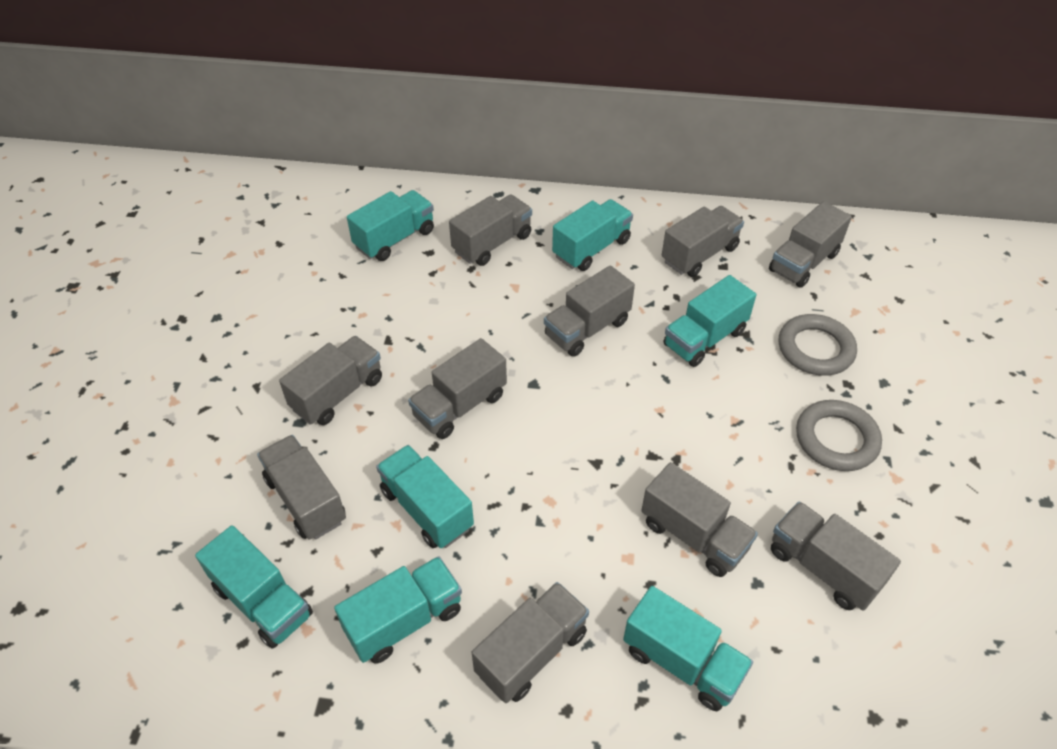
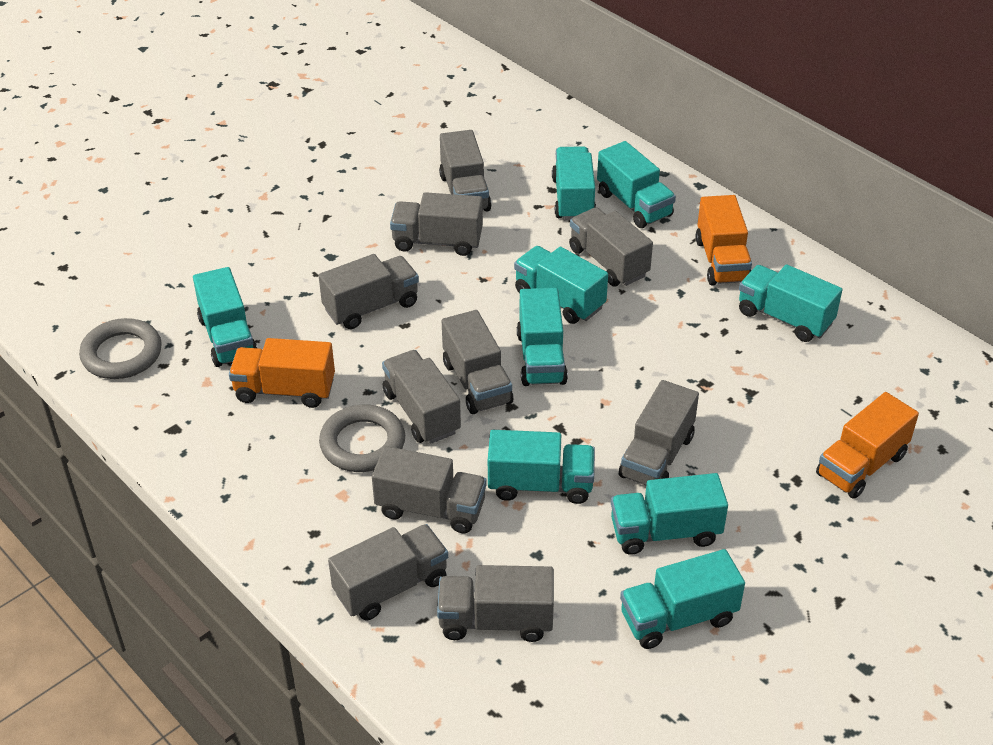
orange truck: none = 0 -> [229,338,335,408] [695,195,752,286] [816,392,919,499] = 3
turquoise truck: [195,525,313,649] [334,556,462,664] [347,190,434,261] [376,445,474,548] [552,199,633,271] [623,586,753,711] [664,275,756,367] = 7 -> [193,267,257,367] [488,430,595,504] [514,246,608,324] [517,288,568,386] [552,146,596,221] [597,141,676,228] [611,473,728,555] [620,549,745,649] [739,265,842,342] = 9

